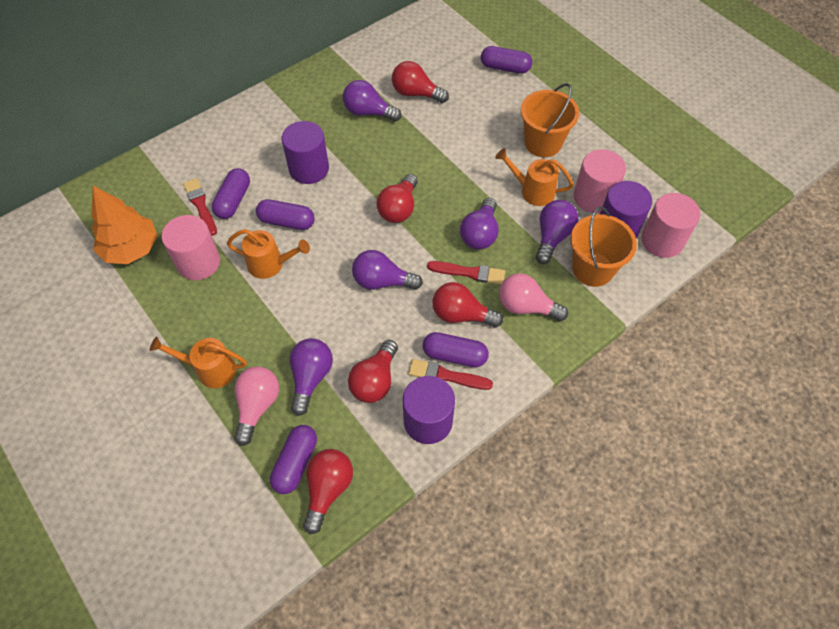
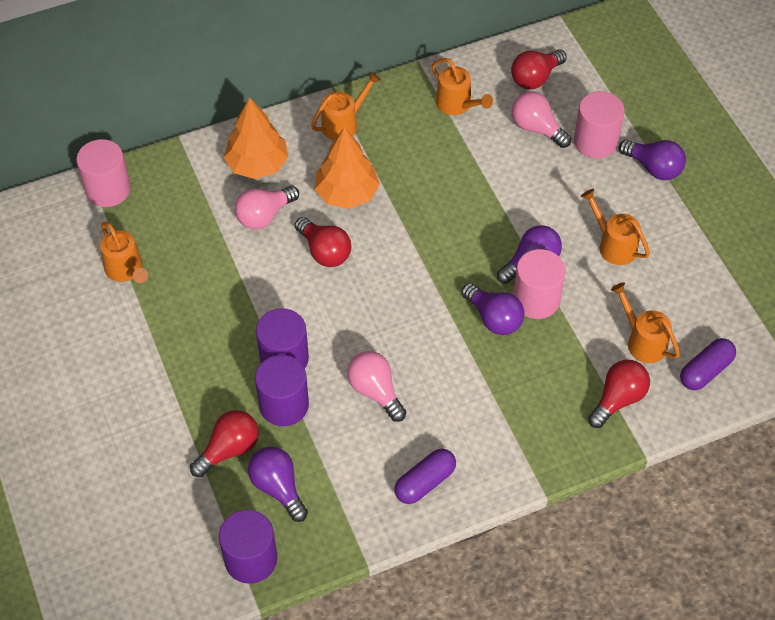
orange bucket: [521,83,579,157] [571,206,637,287] = 2 -> none = 0
orange tree: [91,186,158,264] = 1 -> [224,97,288,179] [314,127,380,209] = 2
orange watering can: [150,336,247,388] [227,229,310,279] [495,148,574,206] = 3 -> [100,222,148,283] [311,72,381,140] [432,58,493,115] [581,189,650,265] [611,282,680,363] = 5
pink light bulb: [234,366,279,446] [499,273,568,321] = 2 -> [235,186,299,229] [347,351,406,422] [511,91,571,148] = 3
purple capsule: [212,168,250,219] [256,199,315,230] [270,425,317,494] [423,332,489,367] [481,46,532,74] = 5 -> [394,449,456,504] [680,338,736,390] = 2
purple light bulb: [290,338,333,416] [343,80,402,122] [352,250,423,290] [460,198,498,249] [536,200,578,264] = 5 -> [248,447,308,522] [461,283,524,335] [497,225,562,284] [619,140,686,180] = 4
red brush: [183,178,217,236] [408,359,493,390] [427,261,505,285] = 3 -> none = 0
red light bulb: [303,449,353,534] [348,340,398,403] [377,174,418,223] [392,61,449,103] [433,282,503,327] = 5 -> [190,410,259,477] [295,217,351,267] [511,49,567,89] [588,360,650,428] = 4

